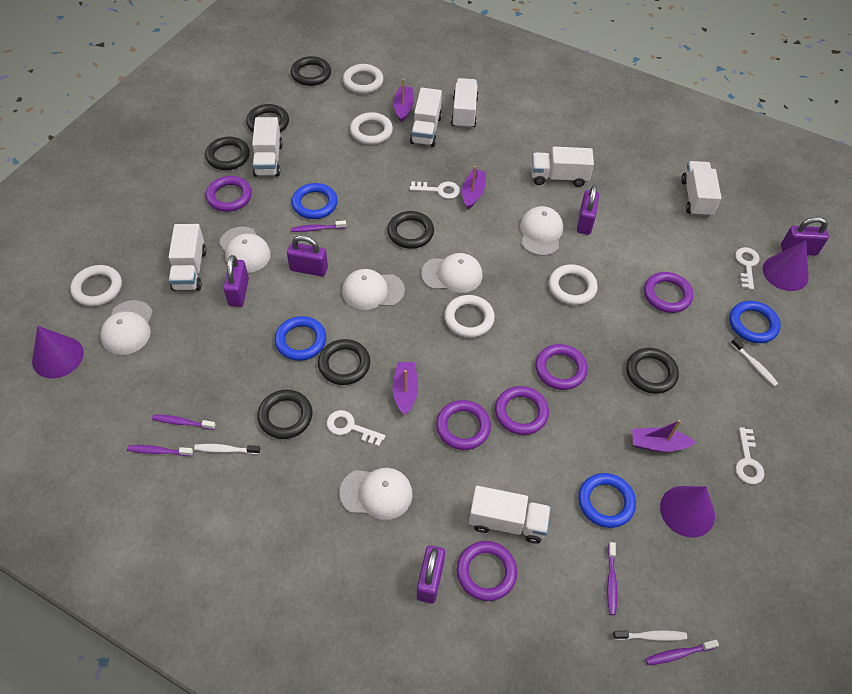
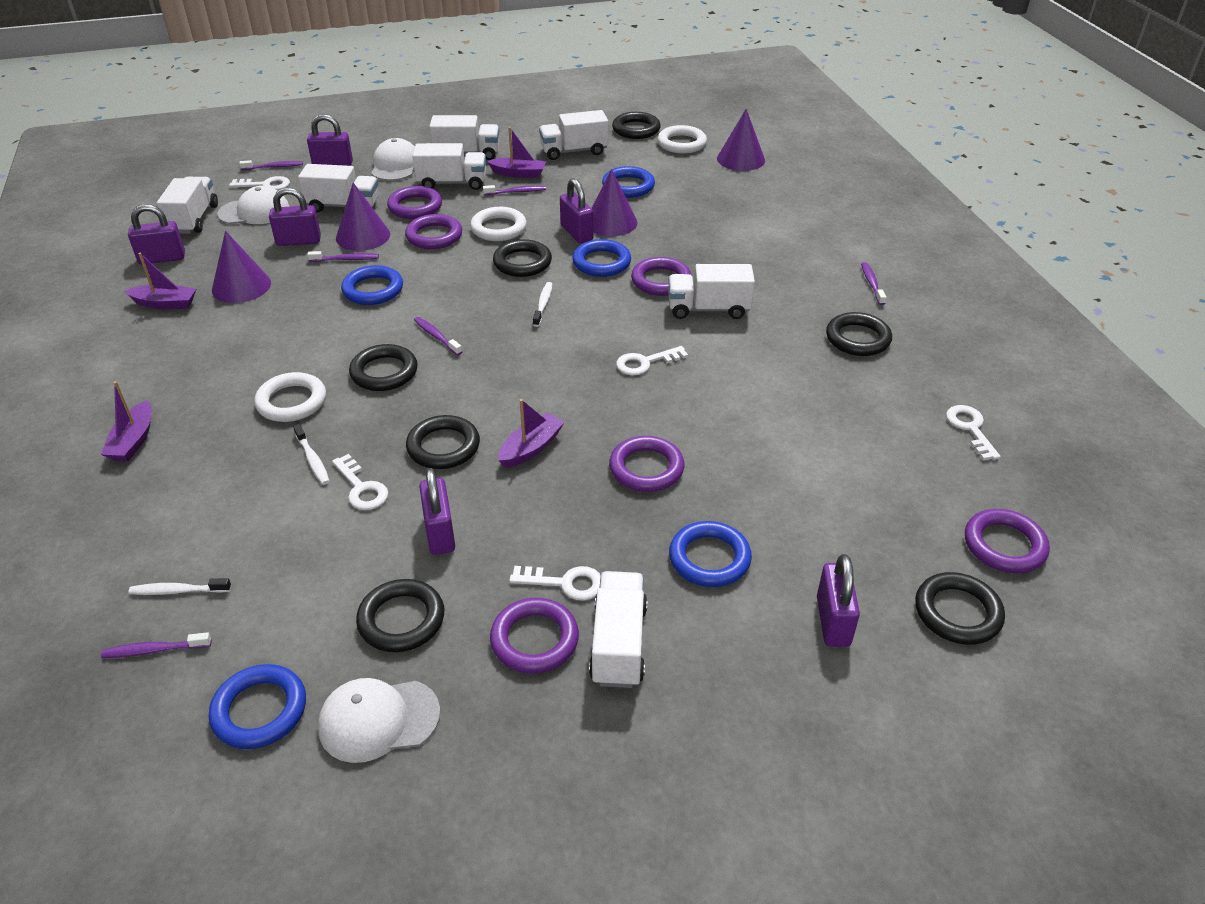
blue ring: [275,316,326,361] [292,183,338,219] [578,473,636,528] [729,301,781,343] = 4 -> [209,664,306,749] [341,265,403,305] [572,239,631,277] [602,166,655,198] [669,521,752,587] = 5
purple cone: [32,326,84,378] [660,486,715,537] [763,240,809,291] = 3 -> [212,231,271,303] [336,182,390,251] [592,169,638,236] [717,109,765,171] = 4
purple padlock: [223,255,249,307] [287,235,328,277] [417,545,445,604] [577,185,599,235] [781,217,829,256] = 5 -> [128,204,185,265] [269,187,321,246] [307,114,353,166] [419,468,455,555] [560,178,593,243] [817,554,860,647] = 6
purple toothbrush: [127,445,194,456] [152,414,216,430] [291,221,346,232] [607,542,617,615] [646,640,719,665] = 5 -> [101,632,211,658] [239,160,303,170] [307,251,379,262] [414,317,462,355] [483,185,546,195] [861,262,886,305] = 6
white cap: [100,300,153,355] [219,227,271,273] [339,468,413,520] [342,269,405,310] [421,253,483,293] [520,206,563,256] = 6 -> [217,186,289,224] [318,678,440,763] [371,138,415,181] = 3
white key: [327,410,385,447] [410,181,460,199] [735,247,760,290] [735,427,764,484] = 4 -> [229,176,290,191] [332,454,388,510] [509,566,601,601] [616,346,688,375] [946,405,1001,460] = 5
white ring: [70,265,122,306] [343,64,384,94] [350,112,393,145] [444,295,495,338] [549,264,598,305] = 5 -> [254,372,326,422] [470,207,527,241] [657,125,707,154] = 3

